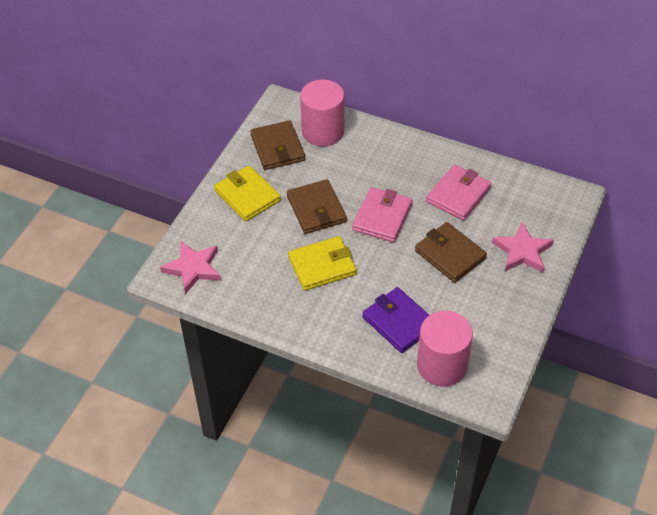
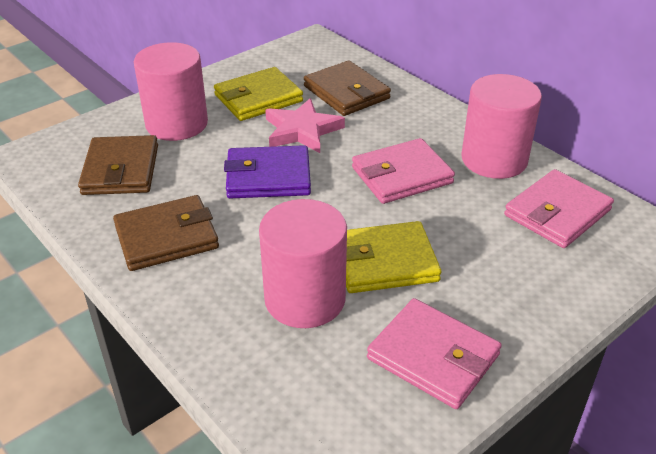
pink cylinder: [300,79,344,146] [417,311,473,387] = 2 -> [134,42,208,141] [259,199,347,328] [461,74,542,179] = 3
pink star: [160,241,221,294] [492,222,554,273] = 2 -> [265,98,345,153] = 1
pink wallet: [352,187,412,242] [426,164,492,221] = 2 -> [352,138,455,204] [367,298,502,409] [504,169,614,248] = 3

